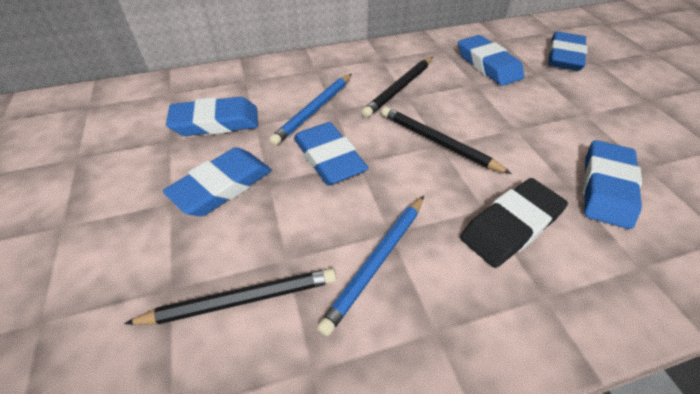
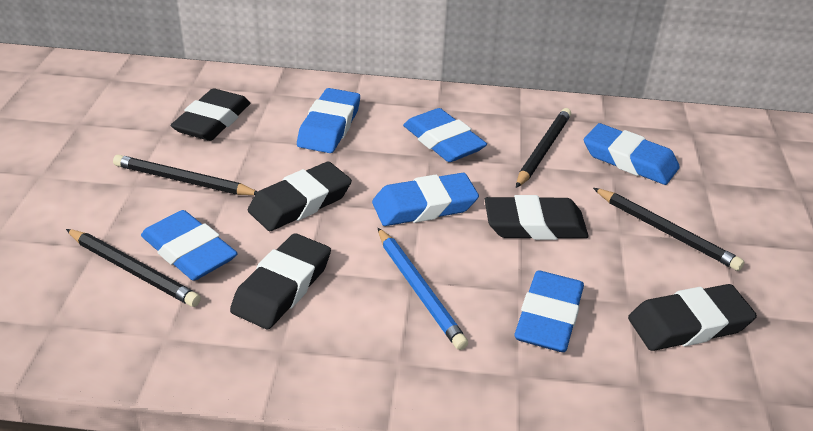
black eraser: [460,178,568,268] = 1 -> [171,88,250,141] [230,233,331,329] [248,161,352,231] [484,195,589,240] [628,284,757,351] = 5
black pencil: [124,268,336,325] [362,57,433,118] [381,107,511,174] = 3 -> [66,229,201,307] [113,155,257,195] [516,108,571,188] [593,188,745,271] = 4
blue pencil: [269,74,352,146] [317,196,424,336] = 2 -> [378,228,468,350] = 1

